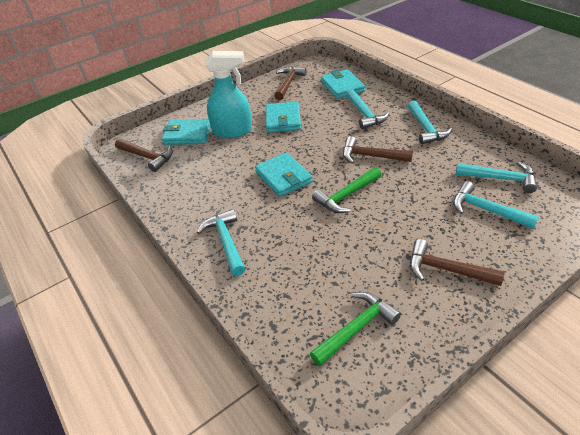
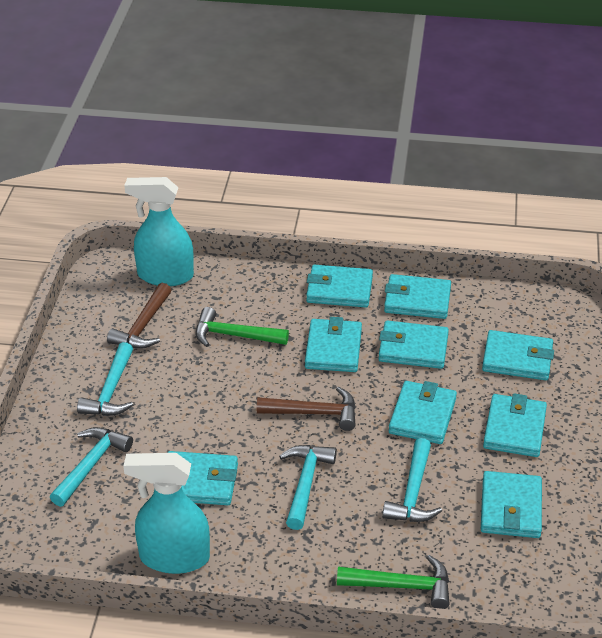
brown hammer: [115,139,173,172] [274,66,307,100] [343,136,413,164] [410,239,505,286] = 4 -> [107,283,171,349] [257,387,356,431] = 2
turquoise hammer: [197,209,245,276] [346,89,389,129] [408,100,452,144] [453,181,539,229] [456,162,537,193] = 5 -> [50,427,133,507] [77,342,133,416] [279,445,337,530] [382,438,442,522] = 4
turquoise spray bottle: [205,51,252,138] = 1 -> [123,453,210,574] [124,177,194,286] = 2
turquoise wallet: [162,119,211,145] [255,152,313,197] [266,102,301,133] [321,69,365,99] = 4 -> [168,451,238,505] [305,317,362,372] [306,265,373,307] [378,321,449,369] [384,274,451,319] [389,381,457,444] [481,471,542,538] [482,330,554,380] [483,393,547,457] = 9

